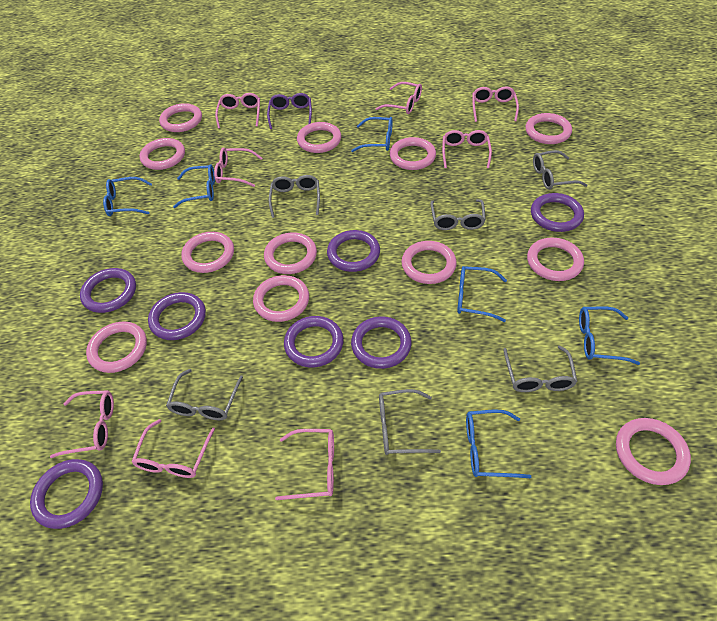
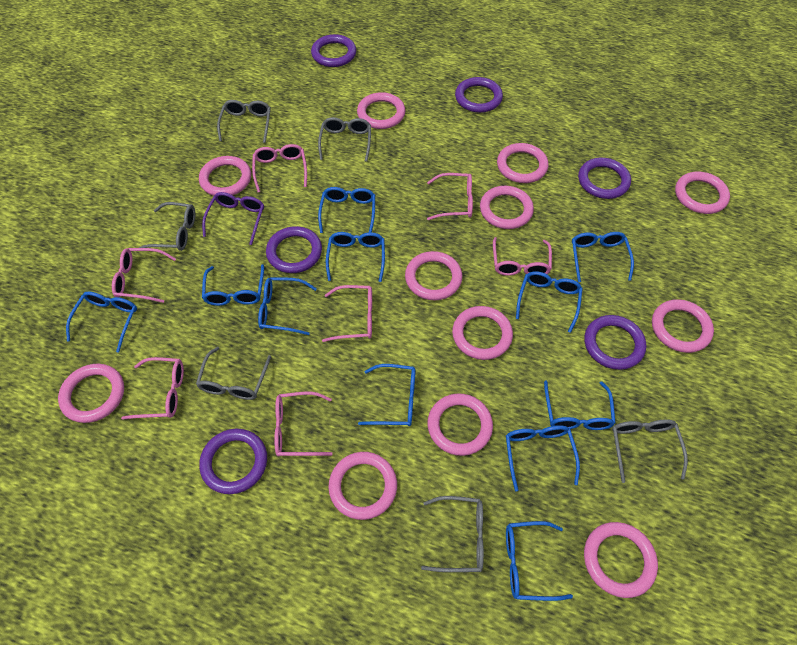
blue glasses: [103,177,152,216] [173,164,215,208] [351,117,393,152] [457,266,507,322] [466,409,531,478] [579,307,640,365] = 6 -> [66,292,137,352] [202,264,264,306] [258,277,317,335] [318,187,375,233] [326,232,385,282] [358,364,416,426] [506,425,580,491] [506,521,573,601] [516,271,583,333] [544,381,616,430] [572,232,634,282] = 11
pink glasses: [50,390,114,458] [131,419,215,478] [214,148,262,187] [215,93,260,129] [275,429,334,500] [376,82,422,114] [442,130,492,168] [472,86,519,122] = 8 -> [112,248,176,303] [121,357,184,420] [252,144,307,192] [274,392,332,457] [322,285,372,342] [427,173,473,220] [493,237,552,276] = 7
purple ring: [30,459,103,529] [80,268,136,313] [148,292,206,340] [284,316,344,368] [327,230,380,272] [351,317,412,369] [531,193,584,232] = 7 -> [199,429,267,494] [266,226,322,273] [311,34,356,67] [455,77,503,113] [578,158,631,199] [584,315,646,370] = 6

